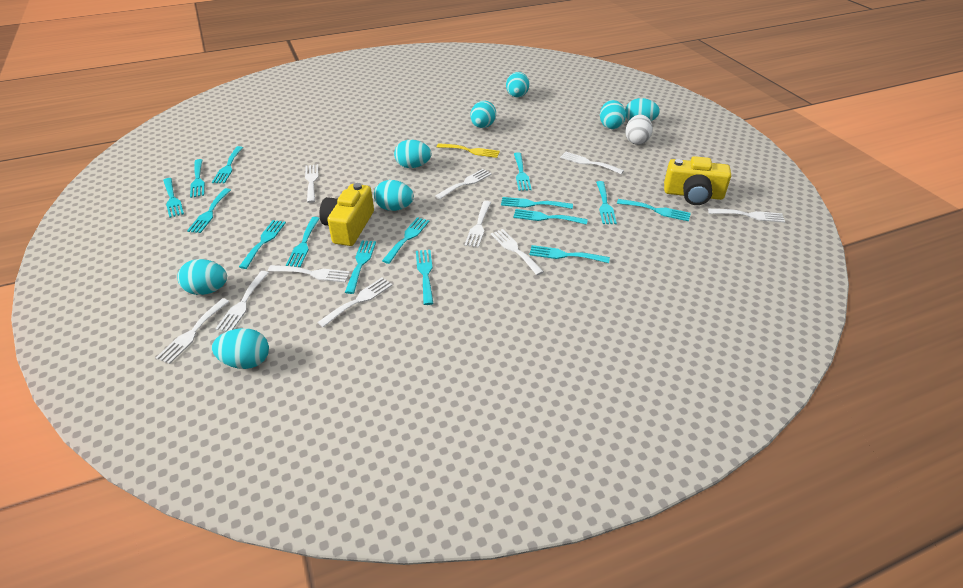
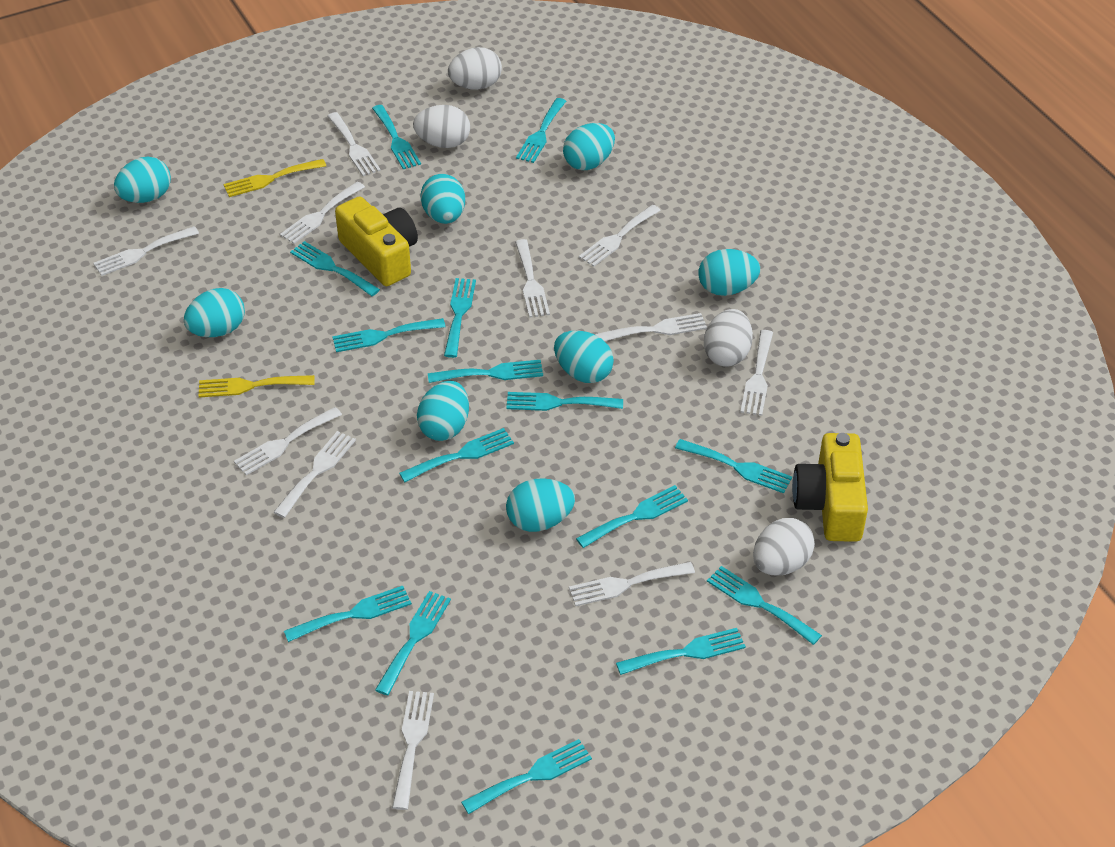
white egg: [625,115,653,145] = 1 -> [413,105,470,148] [448,47,502,90] [704,309,753,367] [753,518,815,575] = 4
white fork: [156,298,230,364] [215,271,269,332] [268,265,350,282] [305,164,318,203] [317,278,392,328] [435,169,492,199] [464,201,491,248] [491,229,544,275] [560,152,624,174] [708,209,785,223] = 10 -> [94,226,199,276] [234,407,342,475] [274,431,356,518] [280,182,365,244] [327,112,381,176] [392,691,434,810] [515,239,550,318] [569,562,695,606] [579,205,661,267] [595,313,707,341] [740,330,773,416] = 11
yellow fork: [437,143,500,158] = 1 -> [198,375,315,397] [223,159,326,197] = 2

